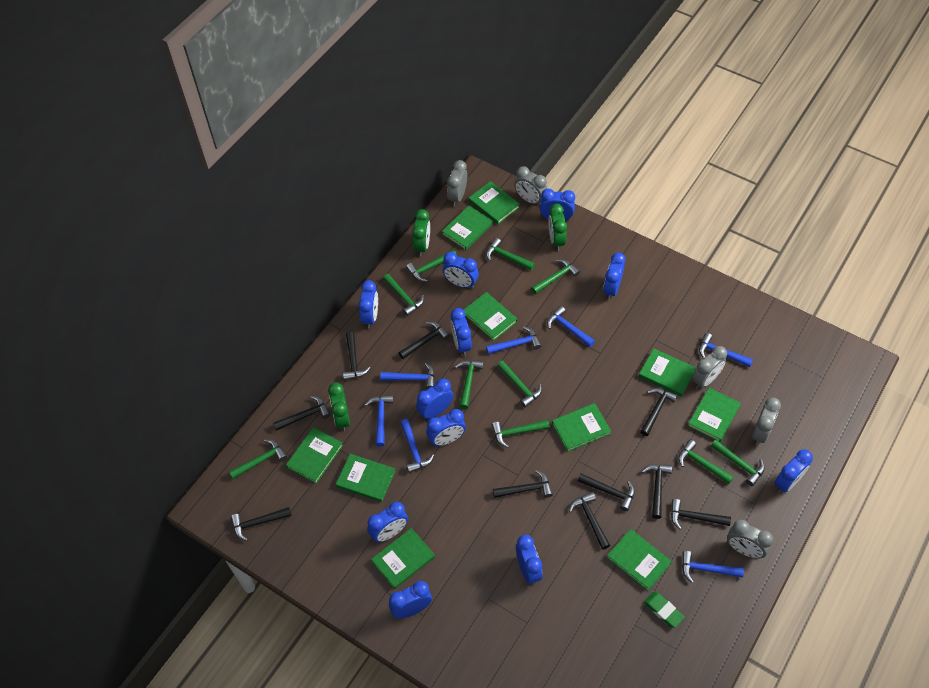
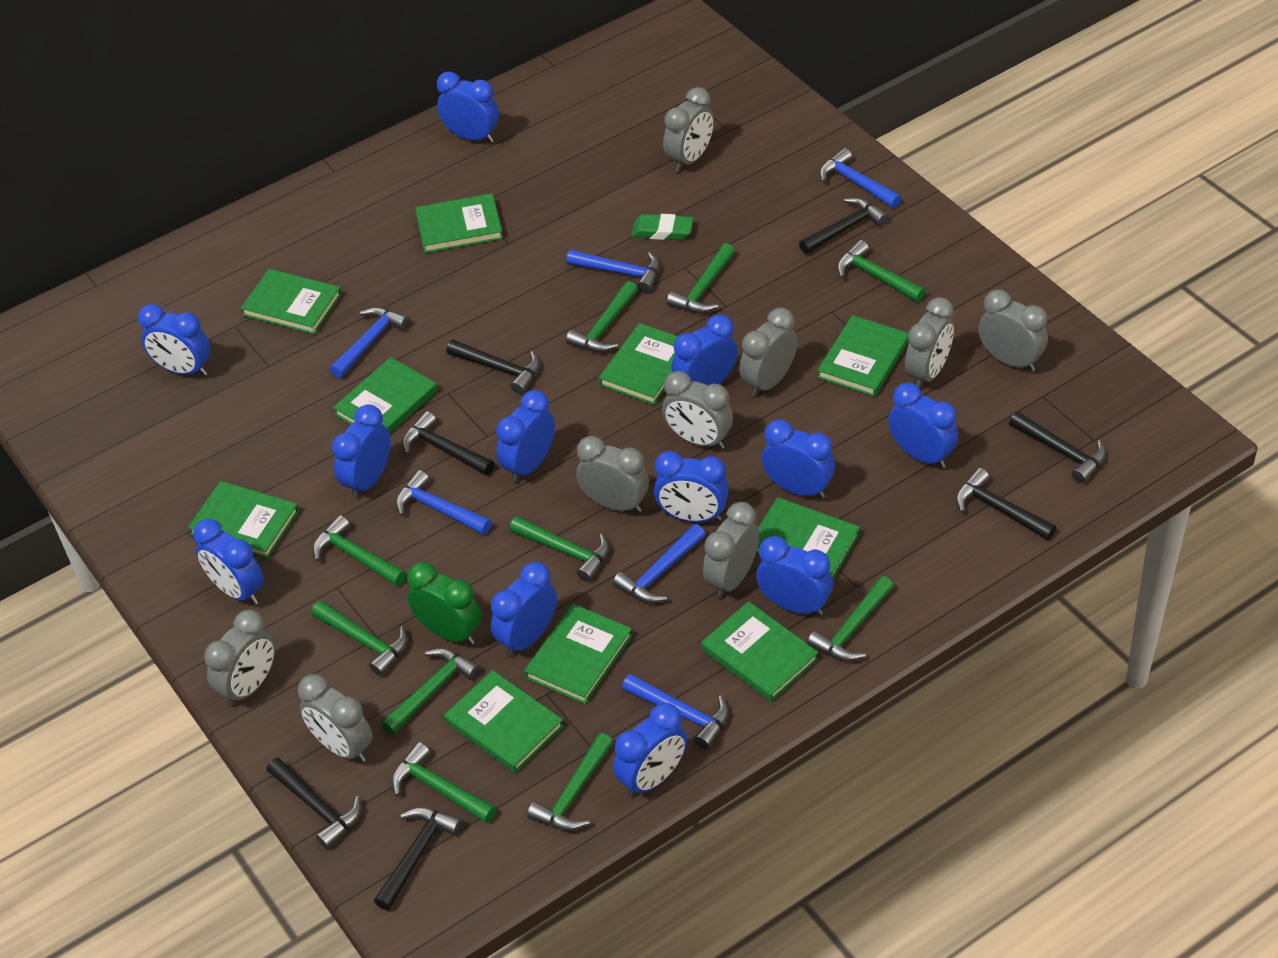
black hammer: [231,507,292,541] [273,396,331,431] [343,331,371,381] [399,322,450,359] [493,470,553,498] [569,492,610,550] [578,473,635,511] [640,388,678,436] [641,464,672,519] [671,499,731,529] = 10 -> [267,757,361,849] [374,807,463,910] [402,411,495,476] [446,340,540,394] [799,197,888,254] [956,468,1056,540] [1009,411,1106,483] = 7
blue clock: [358,280,378,329] [367,502,408,542] [389,581,432,619] [416,378,453,420] [426,409,466,446] [443,252,479,289] [451,308,472,356] [516,535,543,585] [540,189,575,221] [603,252,626,300] [775,449,813,493] = 11 -> [138,304,210,376] [193,519,264,605] [332,404,391,499] [437,71,499,143] [491,562,557,657] [496,390,555,483] [613,703,687,798] [654,451,729,522] [672,315,738,385] [756,536,833,616] [762,419,835,499] [888,383,958,468] = 12
blue hammer: [365,395,393,447] [380,363,435,389] [400,419,434,473] [486,326,541,354] [547,306,595,347] [682,551,744,583] [699,333,753,367] = 7 -> [330,307,410,378] [395,470,492,535] [566,250,660,293] [613,524,706,603] [622,674,729,749] [819,148,902,208] = 6
green clock: [328,382,350,431] [412,209,430,257] [548,204,567,251] = 3 -> [407,562,482,645] = 1
grey clock: [447,160,467,206] [514,166,547,206] [692,346,727,389] [727,520,773,558] [752,397,781,445] = 5 -> [204,610,275,707] [298,674,373,763] [576,436,649,513] [662,371,733,449] [663,87,714,172] [703,502,759,599] [739,308,798,397] [905,297,954,389] [978,289,1048,372] = 9

